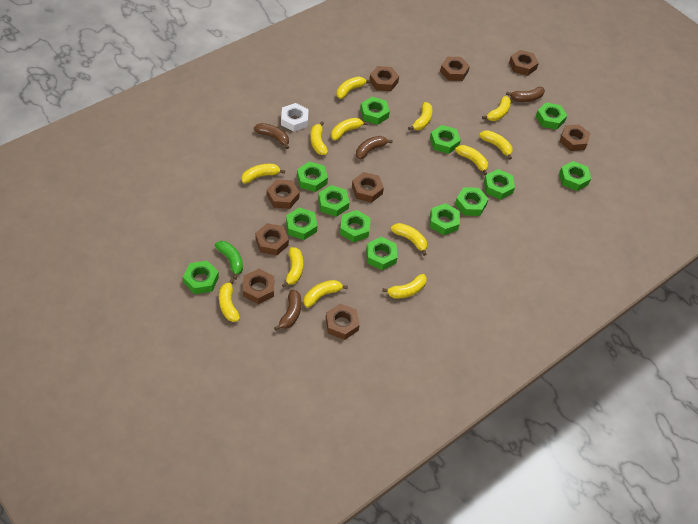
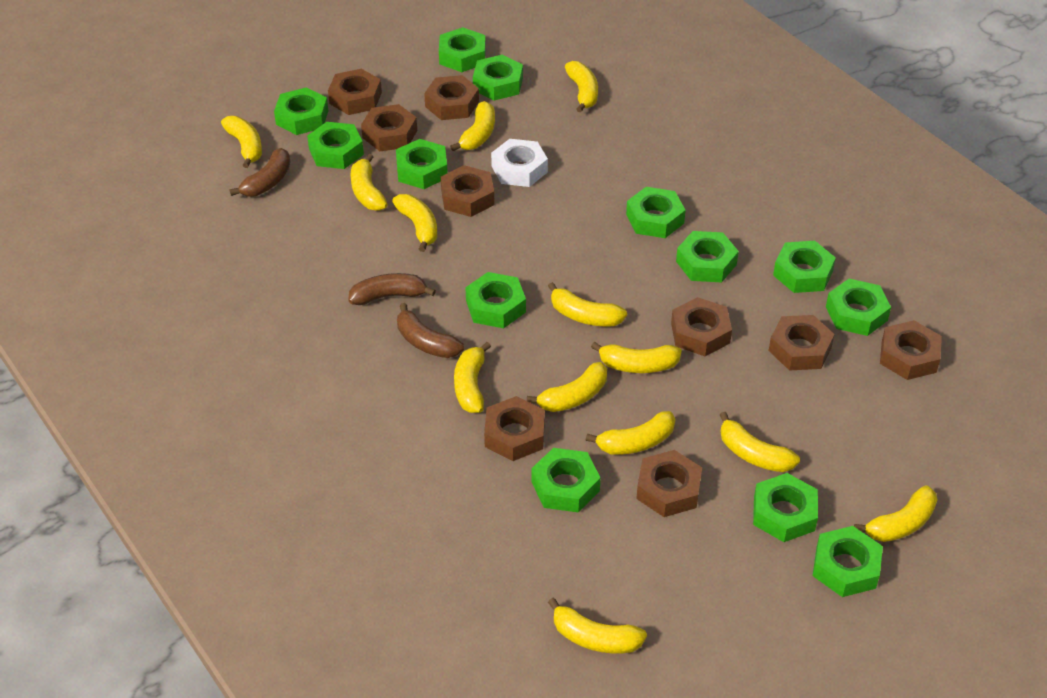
brown banana: [254,123,289,149] [274,289,301,330] [356,136,393,160] [506,87,545,102] = 4 -> [229,148,290,196] [348,273,436,305] [397,303,464,358] = 3
green banana: [215,241,243,280] = 1 -> none = 0

